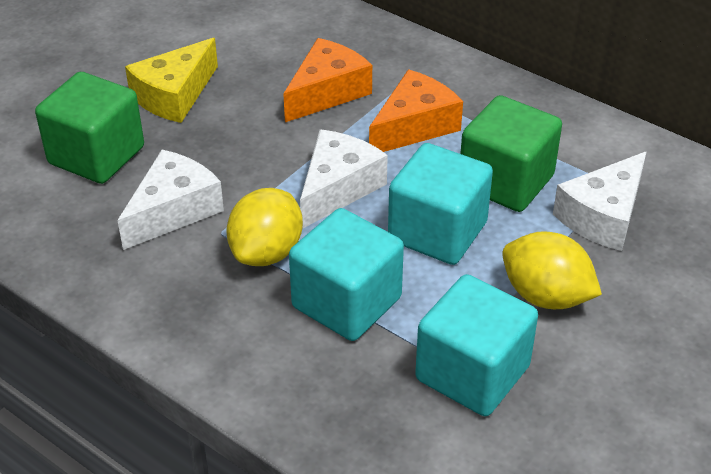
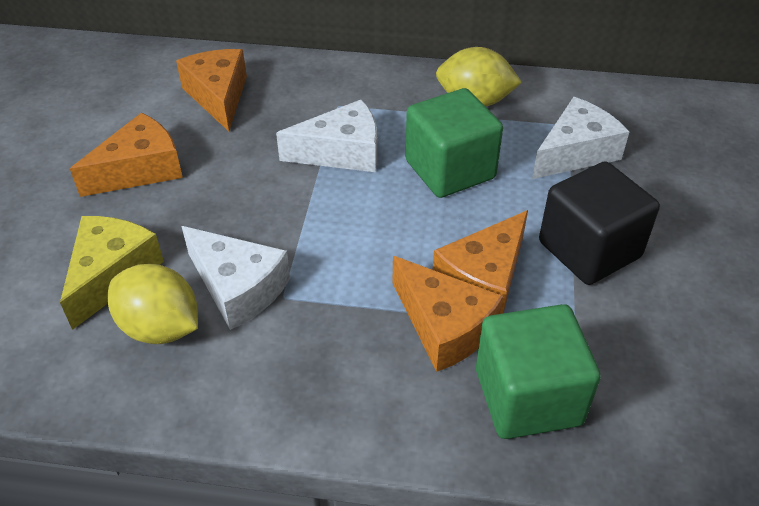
black cube: none = 0 -> [539,161,660,285] = 1
orange cheese: [283,38,372,122] [369,69,463,152] = 2 -> [70,113,183,197] [176,49,247,131] [392,256,503,372] [433,210,528,314] = 4
turquoise cube: [289,208,404,341] [388,143,493,265] [415,274,538,416] = 3 -> none = 0

